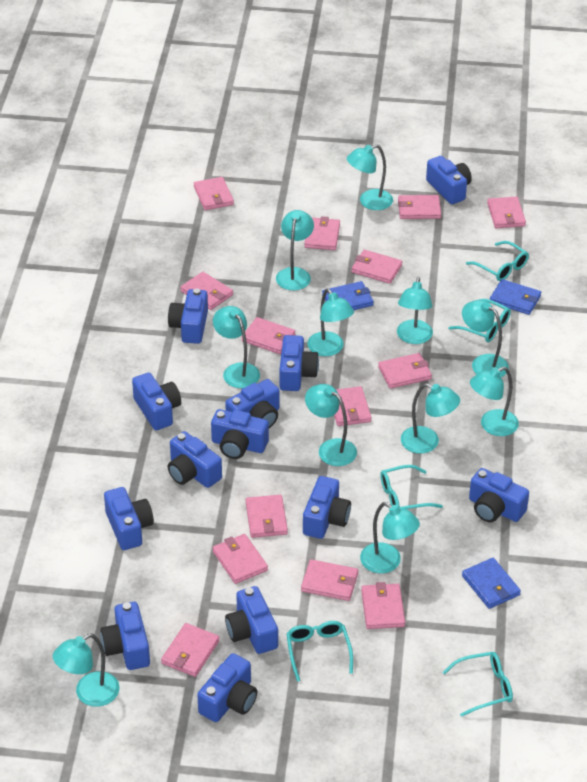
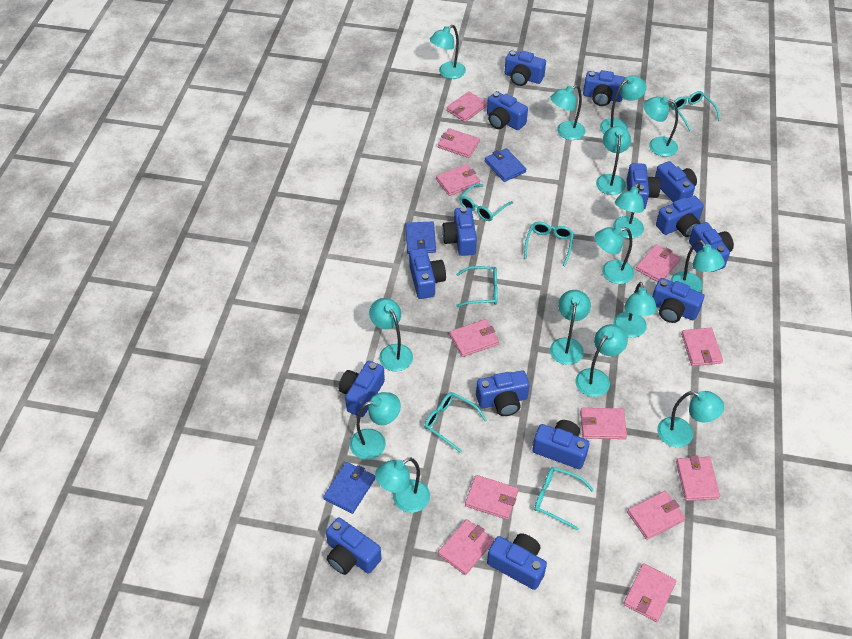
blue camera: [100,602,150,670] [104,487,154,550] [132,373,181,430] [168,288,208,344] [168,431,222,488] [197,653,257,722] [211,409,269,459] [225,379,280,428] [225,586,278,654] [279,335,319,391] [303,476,351,539] [426,156,472,204] [469,468,529,522] = 13 -> [326,517,381,575] [339,361,385,417] [409,248,446,299] [442,207,477,256] [476,371,530,416] [487,91,528,130] [487,533,547,590] [505,51,546,86] [532,420,589,469] [583,70,626,106] [627,163,660,209] [652,278,704,323] [655,161,697,202] [656,196,704,237] [689,222,734,272] = 15
pink wallet: [161,623,220,677] [180,272,233,310] [194,177,234,210] [212,534,268,584] [242,317,295,354] [246,495,288,538] [301,559,358,601] [304,216,340,250] [334,386,372,426] [351,250,402,284] [361,582,405,629] [378,353,432,389] [398,195,441,219] [487,196,526,228] = 14 -> [436,164,480,196] [438,128,480,158] [438,519,494,575] [446,91,487,122] [450,319,499,357] [465,475,518,520] [580,408,627,439] [623,563,677,622] [627,491,685,540] [636,244,681,282] [676,455,720,501] [681,328,723,366] = 12
turquoise glasses: [286,621,353,682] [380,465,443,509] [443,652,513,717] [448,299,511,342] [466,241,529,281] = 5 -> [425,392,487,453] [456,266,498,307] [459,184,513,221] [524,222,574,266] [534,467,594,530] [671,91,720,131] = 6
turquoise lamp: [53,634,120,707] [213,306,260,388] [276,210,314,290] [305,384,357,466] [307,289,354,356] [347,144,393,210] [360,502,420,574] [397,277,433,344] [401,383,460,454] [462,300,509,377] [470,366,519,436] = 11 -> [350,392,401,460] [369,298,413,371] [375,458,430,513] [430,25,466,79] [550,85,585,140] [550,290,591,365] [575,324,628,397] [595,226,634,284] [596,126,631,195] [600,75,647,133] [613,183,644,238] [614,282,657,338] [644,97,678,157] [657,391,724,447] [670,240,725,292] = 15

